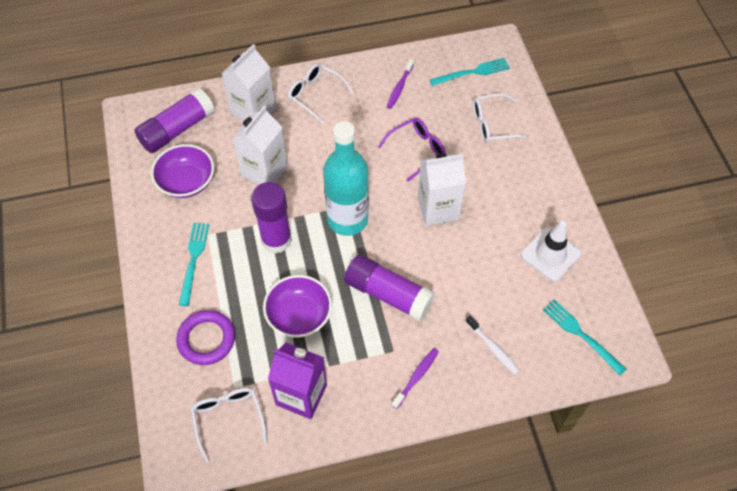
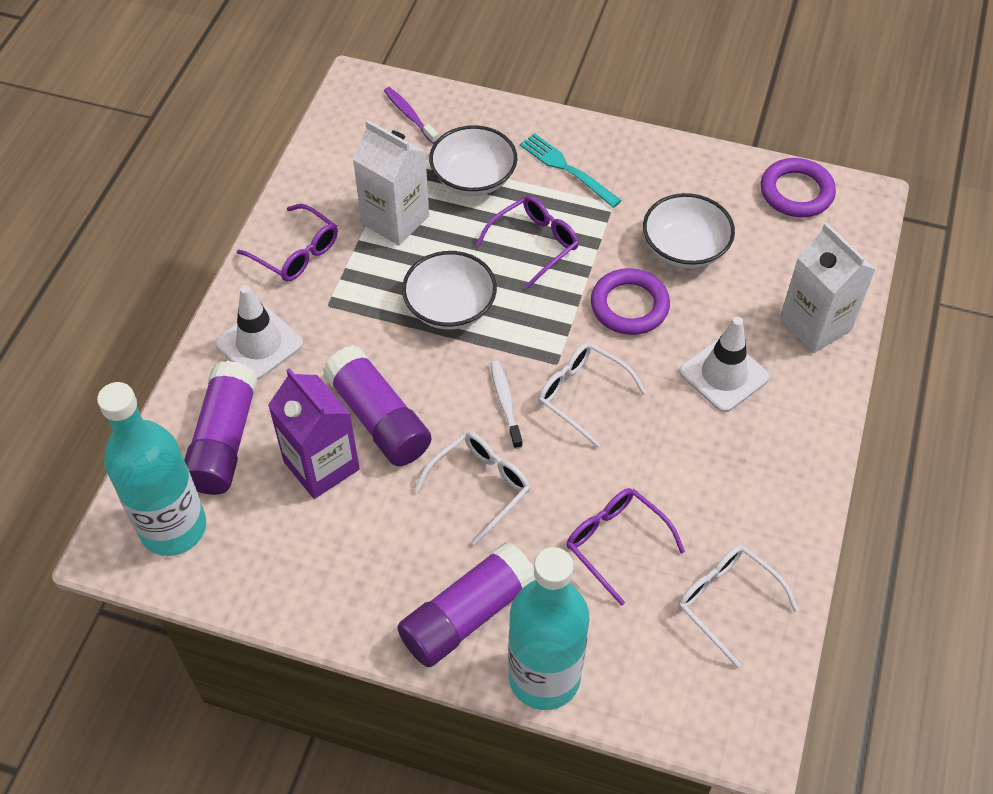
purple bowl: [151,144,214,198] [263,275,332,338] = 2 -> none = 0
purple glasses: [378,118,446,182] = 1 -> [237,204,338,281] [476,196,579,289] [566,488,685,606] = 3
purple ring: [176,310,235,365] = 1 -> [591,268,670,335] [761,158,836,217] = 2
purple toothbrush: [387,59,414,109] [392,348,439,409] = 2 -> [384,87,438,144] = 1
turquoise bottle: [323,121,369,236] = 1 -> [97,382,206,556] [508,547,589,710] = 2
turquoise fork: [179,223,209,306] [430,58,510,86] [543,300,627,375] = 3 -> [520,133,622,208] = 1
white bowl: none = 0 -> [402,251,497,330] [429,125,517,196] [643,193,735,268] = 3
white carton: [222,44,276,122] [233,105,288,185] [417,154,466,226] = 3 -> [353,120,429,245] [780,222,876,353] = 2
white traffic cone: [521,220,581,281] = 1 -> [215,285,303,380] [679,317,769,412] = 2

